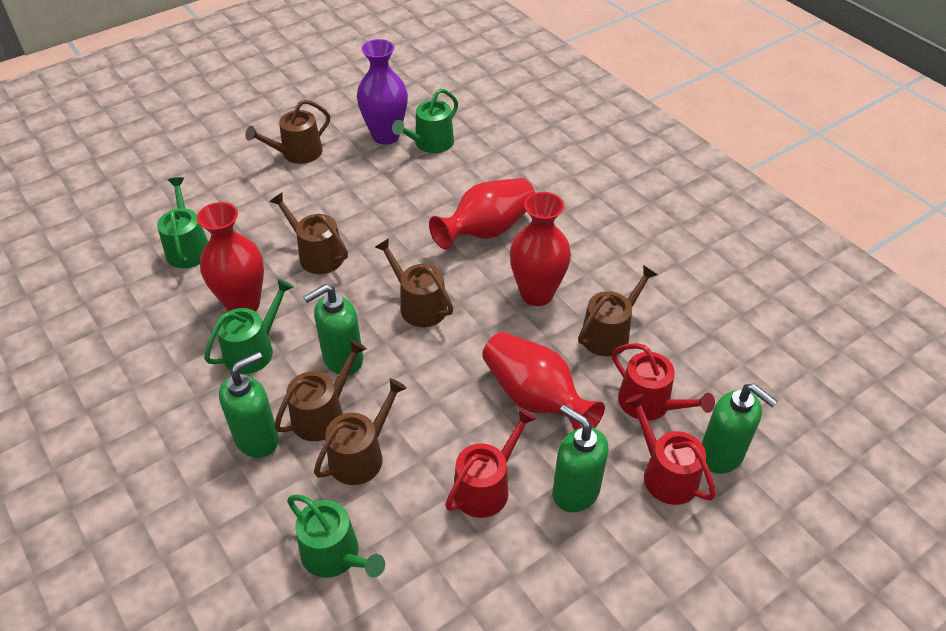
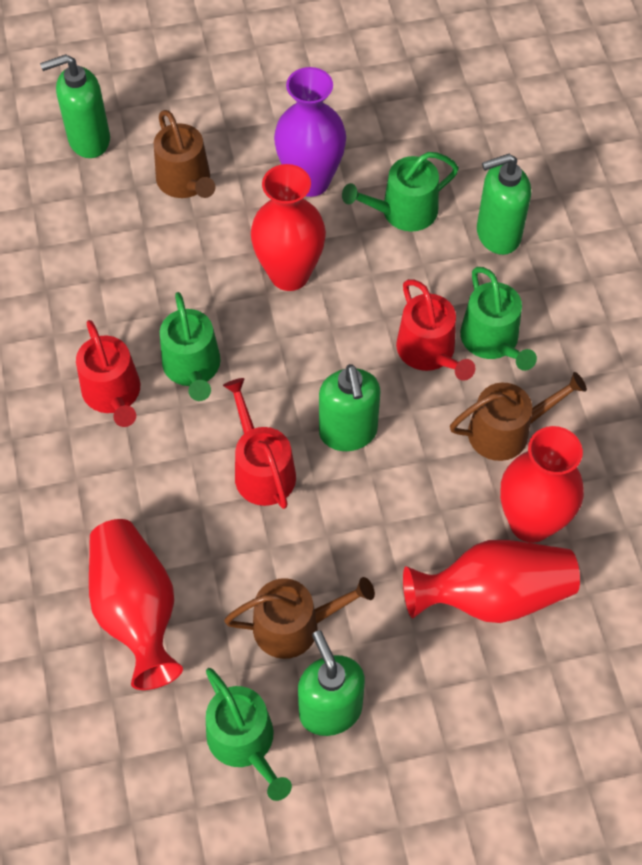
brown watering can: [245,100,330,164] [270,192,348,274] [274,340,367,441] [314,379,407,485] [375,238,453,327] [578,265,658,356] = 6 -> [154,110,216,198] [224,577,375,659] [450,372,587,461] = 3

